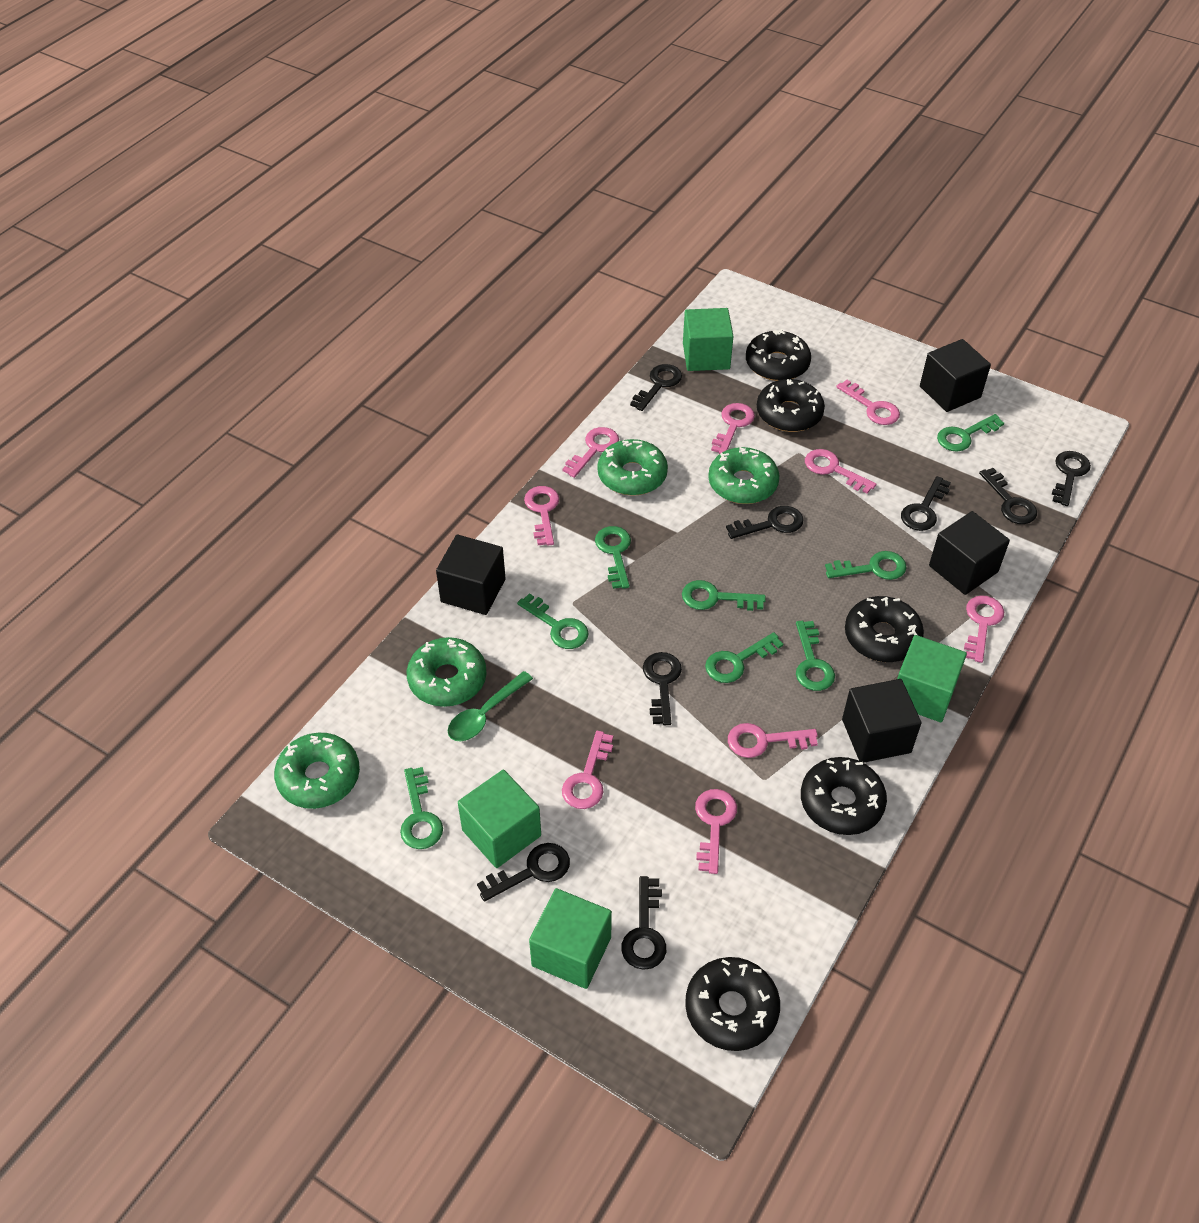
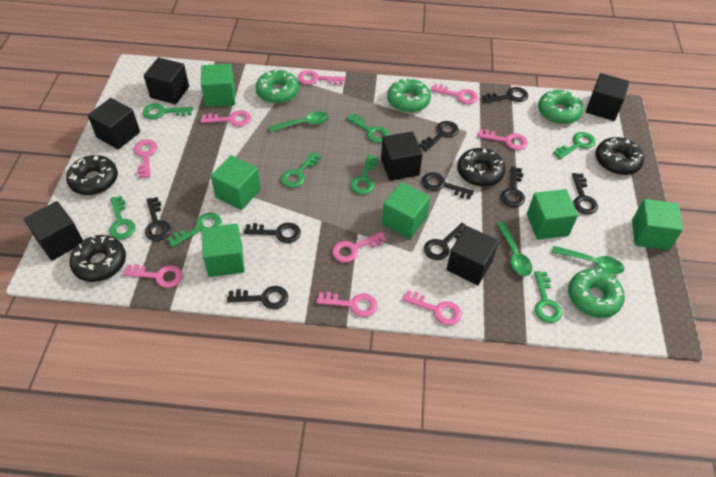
black cube: [436,535,506,615] [842,679,921,763] [920,339,991,412] [929,511,1010,595] = 4 -> [24,201,83,261] [88,98,140,150] [144,58,189,104] [381,132,423,181] [447,226,499,285] [586,73,629,121] = 6
black donut: [685,957,780,1051] [746,329,811,381] [757,379,825,432] [801,757,887,835] [845,596,924,662] = 5 -> [66,155,118,195] [69,235,126,282] [457,148,506,187] [595,137,644,175] = 4
black key: [477,843,570,902] [622,876,666,970] [630,364,682,411] [643,652,682,725] [726,506,803,539] [901,476,951,531] [979,468,1037,524] [1052,451,1091,506] = 8 -> [145,197,171,241] [227,286,288,309] [244,223,301,243] [419,121,459,151] [422,173,474,199] [424,223,466,260] [482,87,528,103] [501,166,525,207] [572,173,598,215] = 9
green cube: [458,770,541,868] [529,888,612,989] [683,308,733,371] [897,635,967,722] = 4 -> [201,64,235,107] [201,224,245,277] [211,155,261,210] [382,182,430,239] [527,189,578,240] [632,199,683,250] = 6
green spoon: [448,671,533,741] = 1 -> [269,111,329,132] [497,222,532,276] [552,246,624,274] = 3

